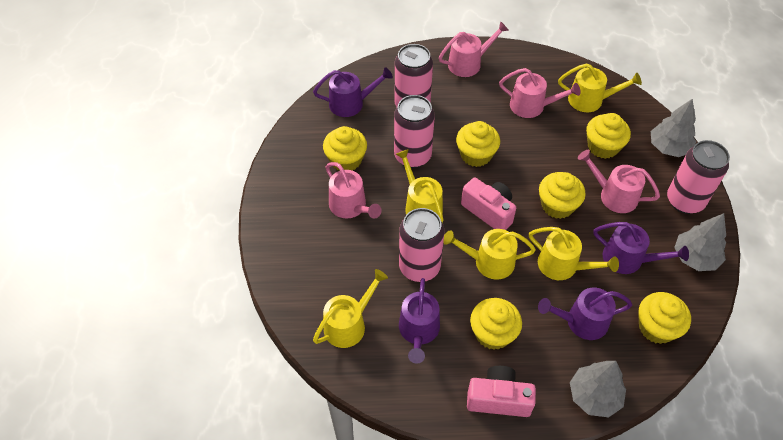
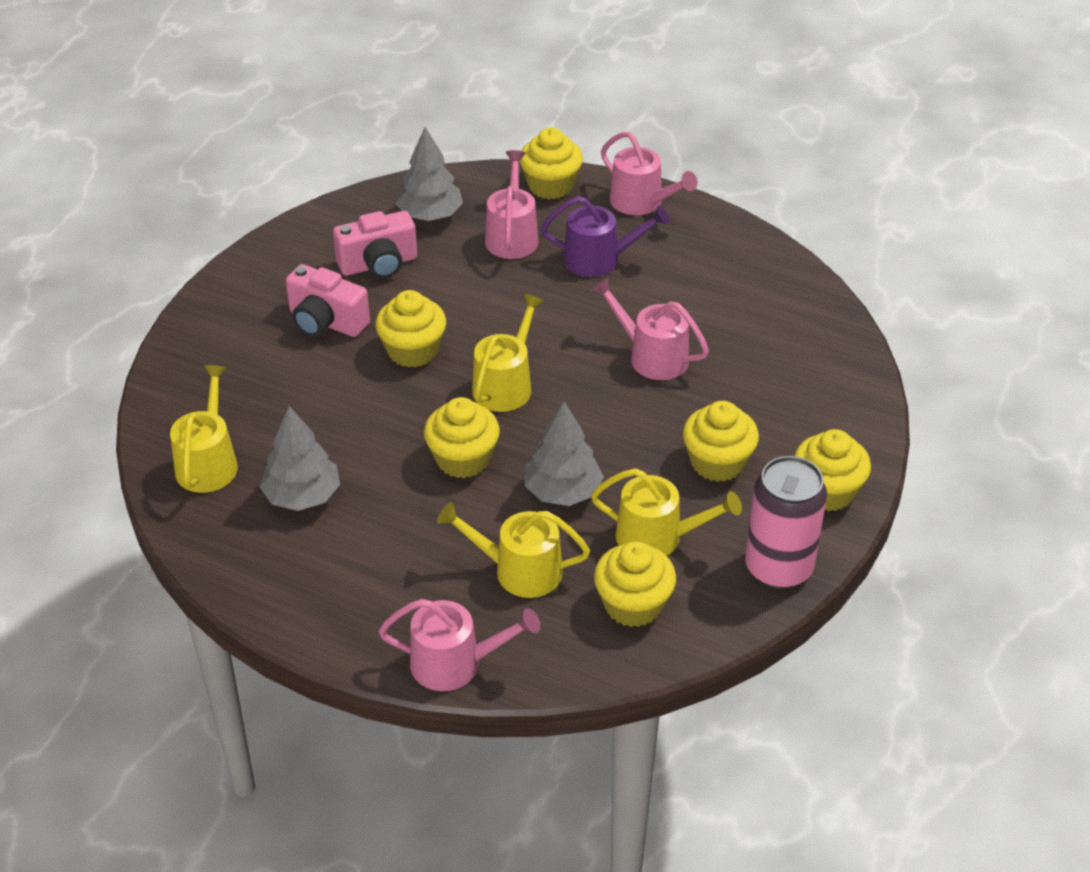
pink can: [394,95,435,168] [395,44,433,107] [399,208,444,282] [667,140,730,214] = 4 -> [745,456,827,589] = 1
purple watering can: [313,67,393,117] [399,278,440,364] [538,288,632,340] [593,222,689,274] = 4 -> [541,196,670,277] = 1
yellow watering can: [313,269,388,348] [396,149,444,223] [443,229,536,280] [529,227,619,280] [558,63,642,112] = 5 -> [170,365,238,493] [437,502,590,598] [472,294,544,412] [591,468,742,556] = 4

